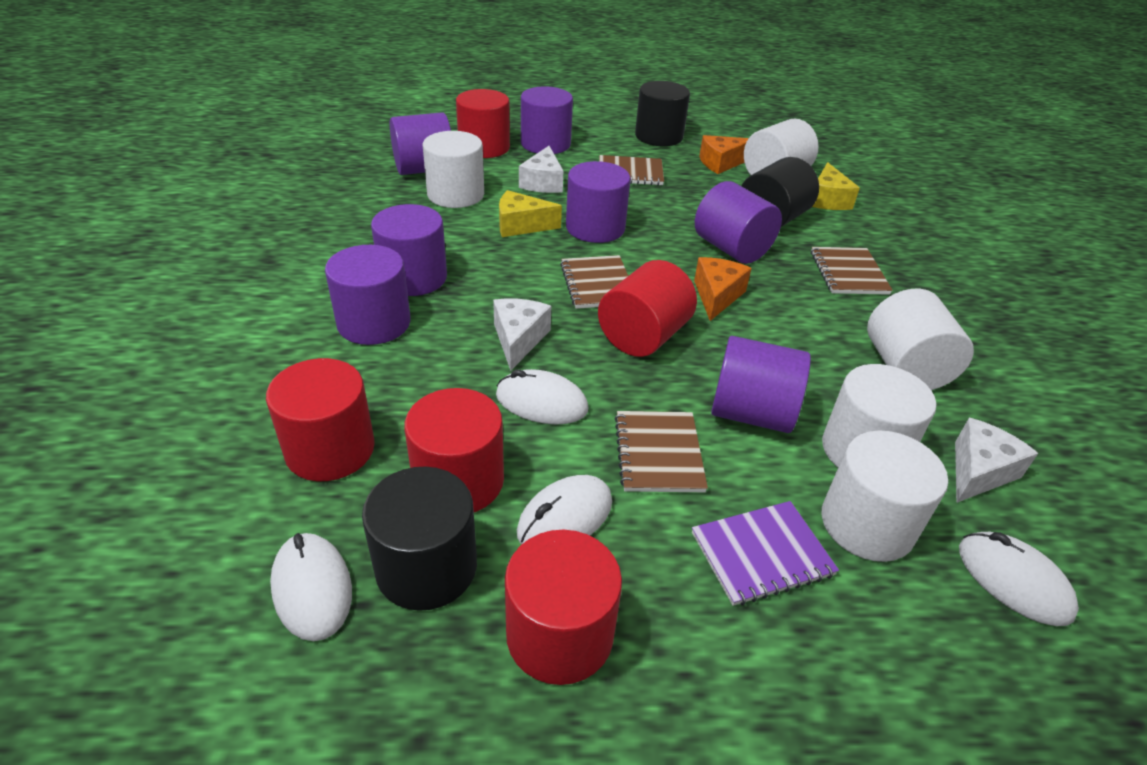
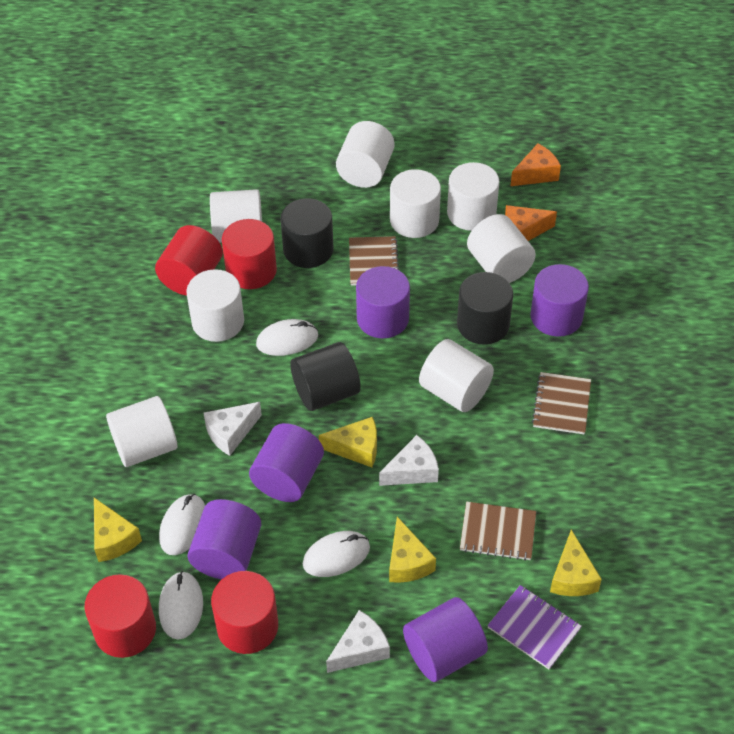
brown notebook: [560,255,628,309] [599,155,664,186] [615,411,708,492] [811,247,893,295] = 4 -> [349,236,399,286] [460,502,536,561] [532,372,591,434] = 3
purple cylinder: [325,245,411,345] [371,204,447,296] [390,112,451,175] [521,86,573,154] [566,161,631,243] [695,181,782,264] [711,336,811,433] = 7 -> [187,499,262,580] [249,423,324,502] [356,266,410,338] [403,597,488,682] [530,264,589,337] = 5
red cylinder: [266,358,375,481] [404,388,504,512] [456,89,510,158] [505,530,622,685] [598,260,697,357] = 5 -> [85,574,156,658] [155,225,223,296] [211,571,278,654] [222,219,277,289] = 4
white cylinder: [423,131,484,208] [744,118,819,175] [822,364,937,467] [822,430,948,562] [867,289,974,390] = 5 -> [106,396,178,467] [186,269,244,342] [210,189,262,243] [336,121,395,188] [390,169,441,238] [419,339,494,412] [447,162,500,231] [467,214,536,283] = 8
yellow cheese: [499,190,562,237] [812,162,860,210] = 2 -> [94,498,142,562] [319,417,377,467] [389,517,436,583] [550,530,602,596] = 4

